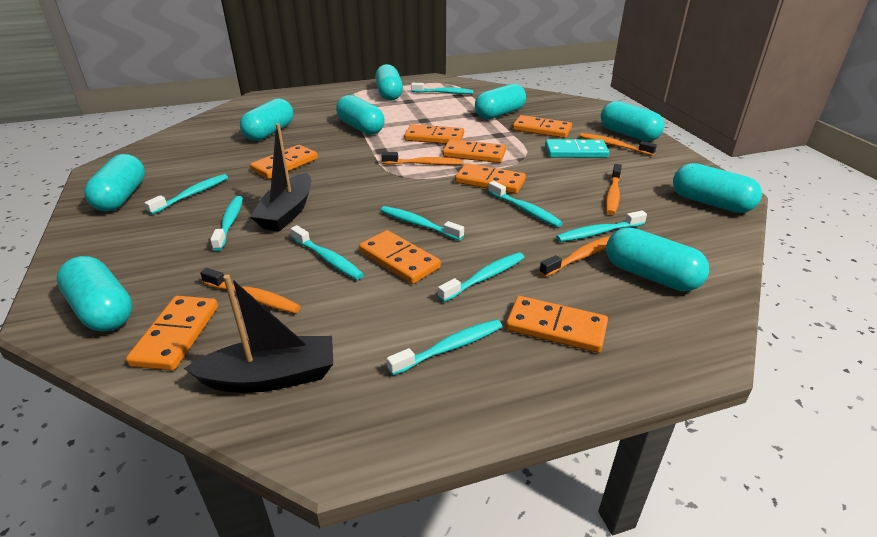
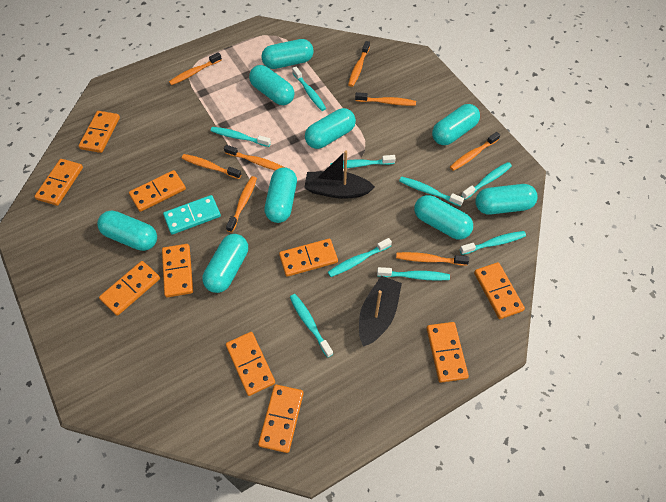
orange domino: [126,296,218,371] [250,145,318,179] [359,230,441,284] [404,124,464,144] [442,139,506,163] [455,163,526,194] [506,296,608,353] [513,115,572,138] = 8 -> [34,159,83,206] [79,111,120,153] [99,261,160,316] [129,170,186,212] [162,244,193,297] [226,332,275,396] [258,385,304,453] [279,239,338,277] [426,322,469,383] [474,262,525,319] = 10
orange toothbrush: [200,268,301,313] [381,152,463,165] [539,235,611,277] [579,133,657,156] [606,164,622,215] = 5 -> [169,52,222,85] [182,154,241,179] [224,145,283,171] [226,176,257,233] [348,41,370,87] [355,92,416,106] [396,252,469,265] [450,132,500,171] = 8

